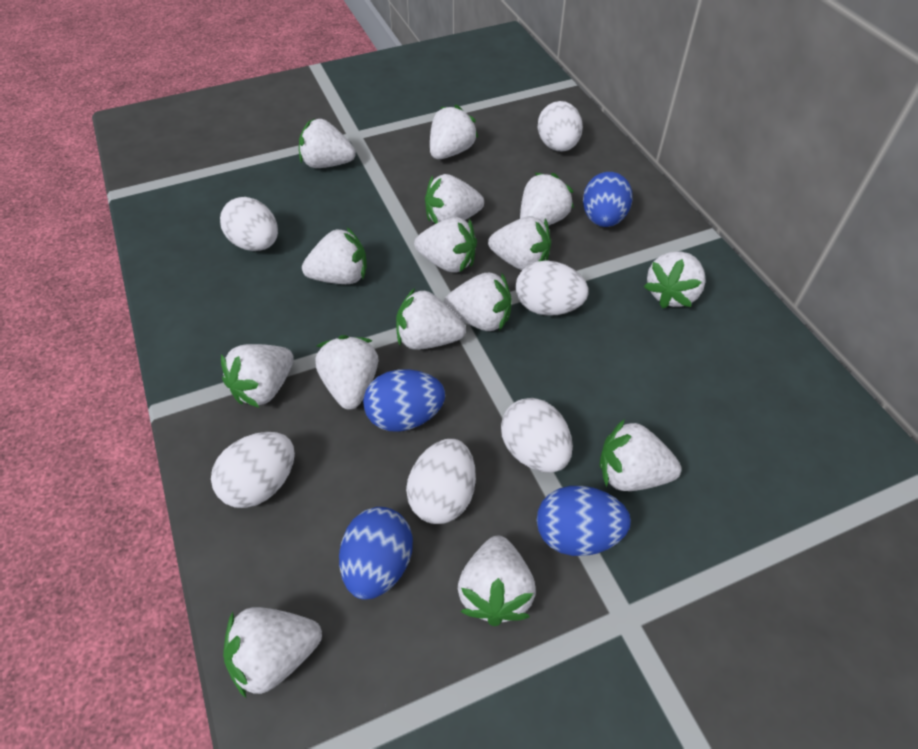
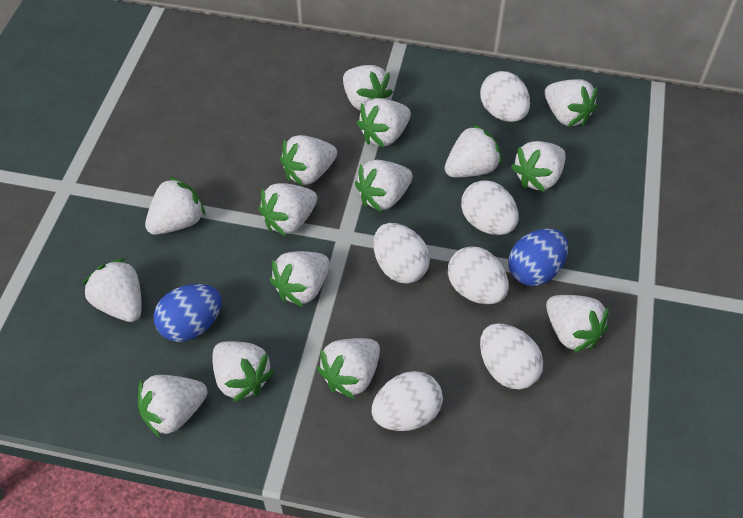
blue egg: [339,507,413,600] [363,369,445,432] [537,486,631,556] [583,172,633,227] = 4 -> [154,284,222,342] [508,228,568,286] = 2

